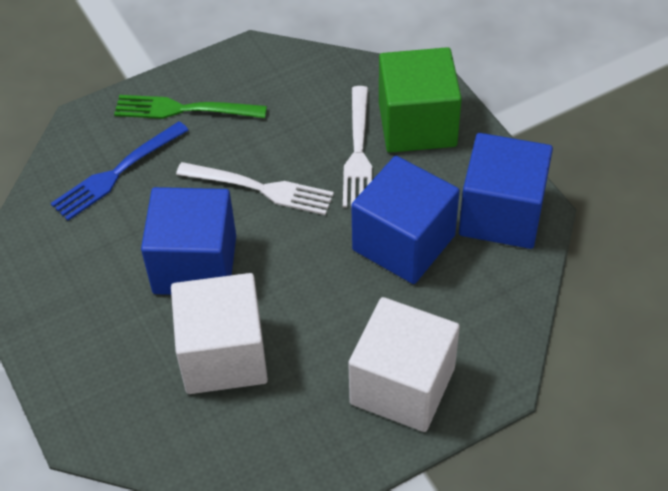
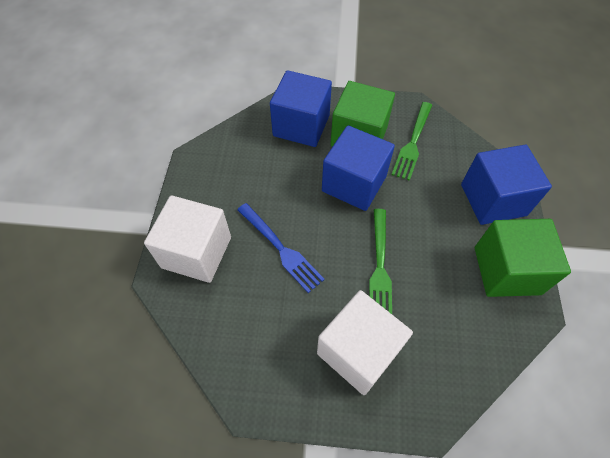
green cube: [379,47,462,153] = 1 -> [330,81,395,147] [475,219,571,297] = 2
green fork: [114,95,267,119] = 1 -> [369,209,392,314] [391,102,432,181] = 2
white fork: [176,162,334,215] [343,86,372,208] = 2 -> none = 0

